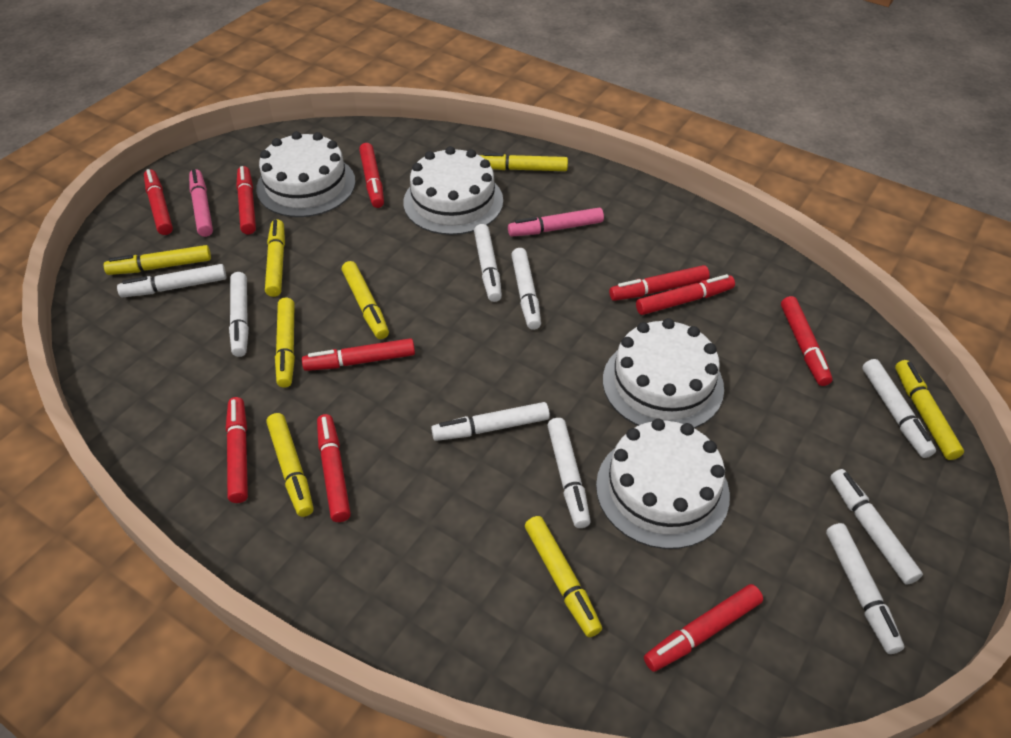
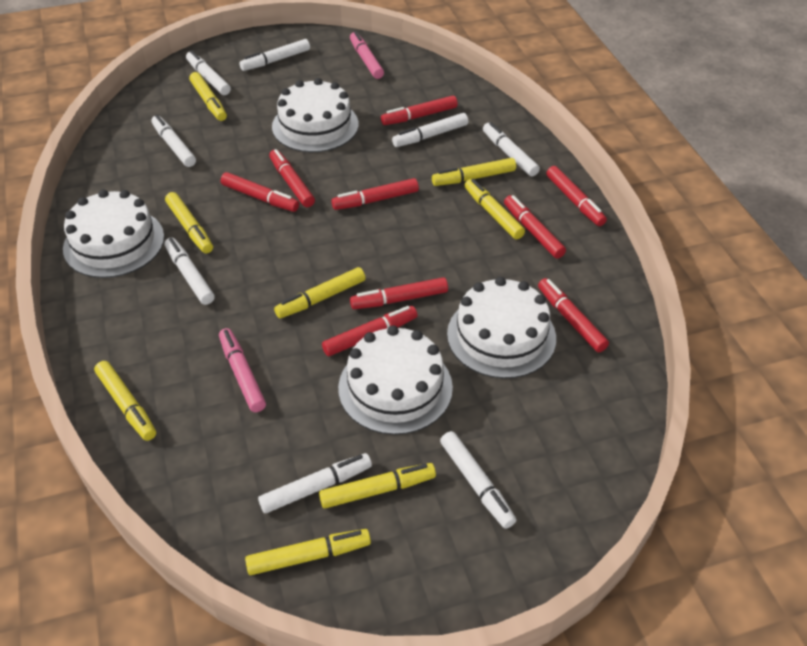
red marker: [144,169,173,235] [226,397,248,503] [236,166,256,234] [302,338,415,371] [317,414,351,522] [359,143,384,208] [609,265,710,301] [636,274,735,315] [644,584,763,672] [781,296,833,386] = 10 -> [221,172,299,212] [269,149,315,207] [322,306,418,356] [331,178,419,210] [350,277,448,309] [381,96,458,125] [504,195,566,259] [538,278,609,352] [546,166,607,226] = 9
white marker: [117,264,226,298] [229,272,249,357] [431,402,550,441] [474,224,502,302] [511,248,541,330] [547,418,591,528] [826,523,904,654] [830,469,923,585] [862,359,936,458] = 9 -> [151,115,196,167] [165,238,215,305] [186,51,231,95] [239,39,310,71] [258,453,372,513] [392,113,468,147] [440,431,516,529] [483,122,540,176] = 8

